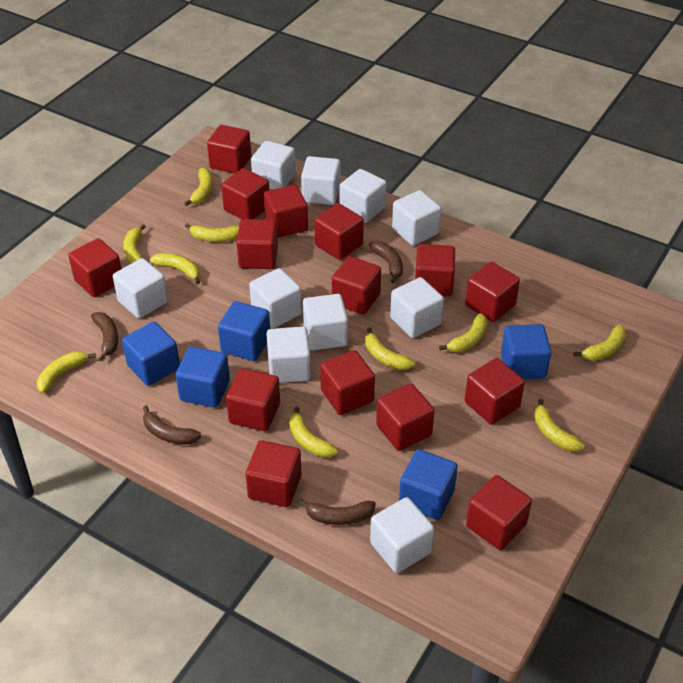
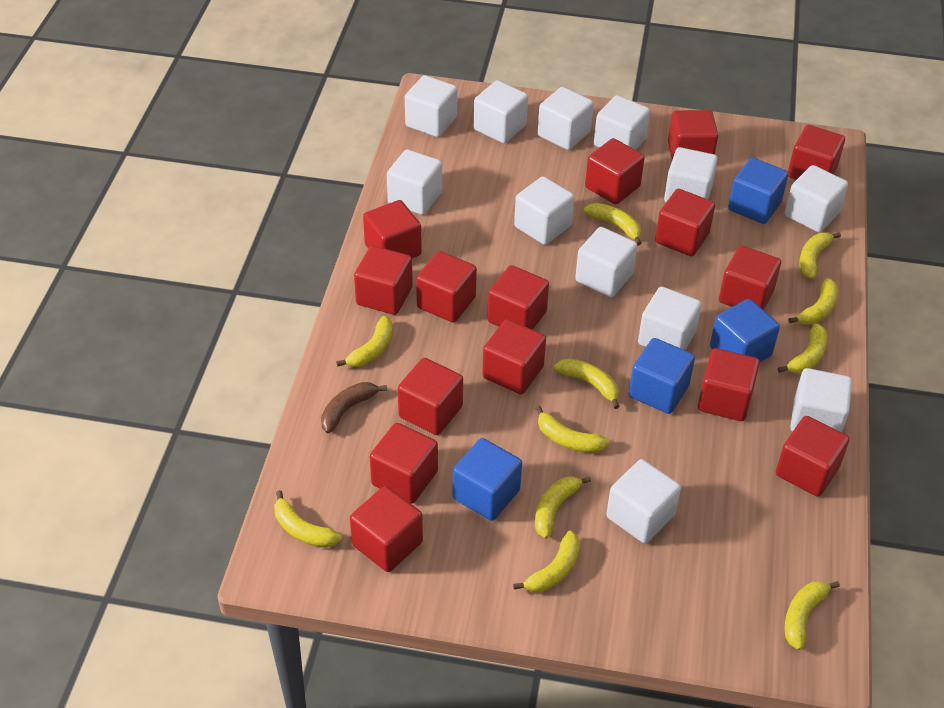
blue cube: [122,321,180,386] [176,347,230,408] [218,301,270,361] [399,449,458,520] [501,324,551,379] = 5 -> [453,438,522,521] [629,338,695,414] [710,299,780,362] [728,158,788,224] = 4
brown banana: [91,312,118,361] [143,405,201,444] [299,499,376,525] [369,241,403,283] = 4 -> [321,382,388,433] = 1
white cube: [113,258,168,318] [249,268,302,329] [251,141,296,190] [266,326,311,383] [301,156,340,205] [303,294,348,350] [340,169,387,223] [370,497,434,573] [390,277,444,338] [392,190,441,246] = 10 -> [387,149,442,215] [405,75,457,137] [474,80,528,143] [514,176,574,245] [538,87,594,150] [575,227,637,297] [594,95,650,150] [606,459,681,543] [638,286,702,350] [664,147,718,202] [785,165,848,232] [790,368,852,433] = 12
yellow banana: [37,351,96,393] [123,224,146,264] [150,253,200,284] [184,168,213,206] [185,223,239,242] [289,407,338,458] [365,327,415,370] [439,313,488,352] [534,399,585,452] [573,324,626,361] = 10 -> [274,490,342,548] [336,316,393,367] [513,531,580,592] [535,406,609,453] [535,476,591,539] [554,358,620,409] [584,203,642,246] [778,323,828,374] [784,581,840,650] [788,278,838,325] [799,232,841,279] = 11

